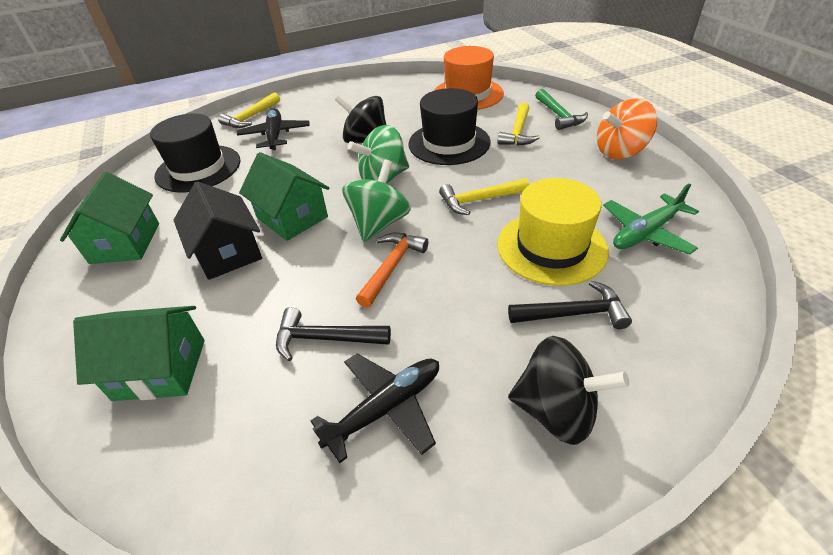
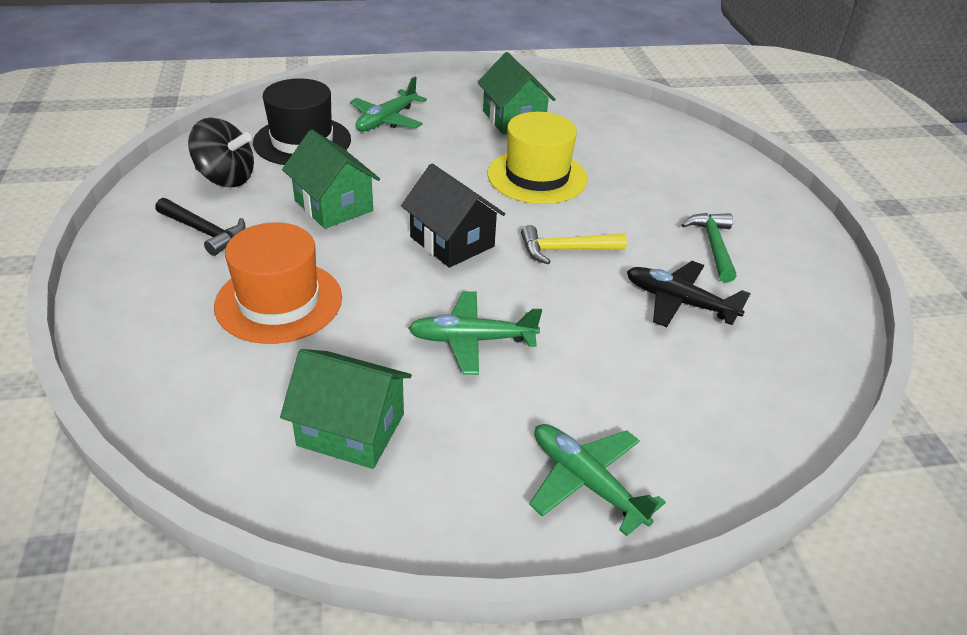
black hammer: [276,307,391,361] [508,281,632,329] = 2 -> [155,198,246,256] = 1
black hat: [150,114,240,192] [408,88,491,165] = 2 -> [253,78,351,165] = 1
black plane: [237,108,310,150] [311,354,439,463] = 2 -> [627,261,751,327] = 1
black spinning top: [335,95,386,143] [508,336,629,445] = 2 -> [188,118,254,187] = 1
green plane: [603,183,699,255] = 1 -> [350,77,427,132] [408,291,542,375] [529,424,666,536] = 3
green spinning top: [342,160,411,242] [348,125,409,184] = 2 -> none = 0
orange hammer: [356,233,429,308] = 1 -> none = 0
orange spinning top: [597,99,657,159] = 1 -> none = 0
yellow hammer: [218,92,280,128] [439,178,530,215] [498,102,540,146] = 3 -> [521,225,627,264] = 1

